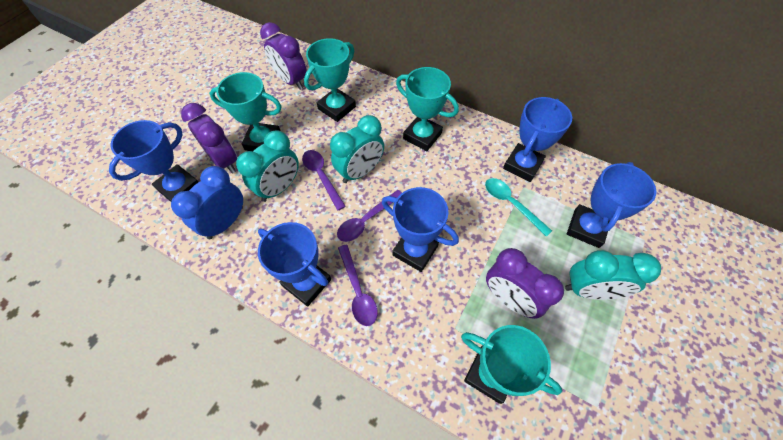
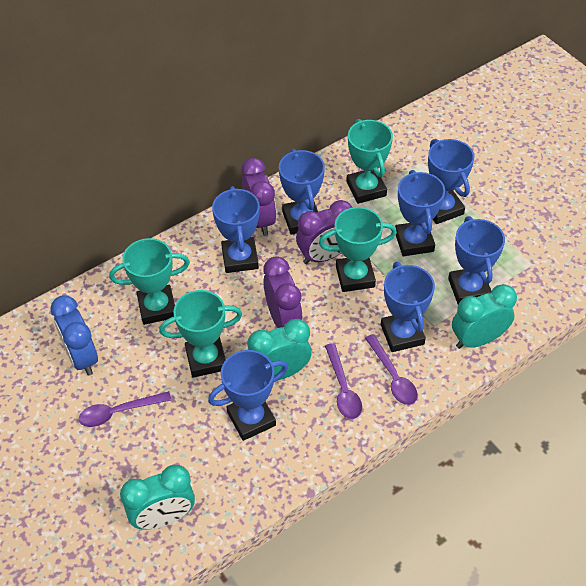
blue trophy: [109,120,198,202] [258,222,331,307] [382,187,459,272] [503,97,572,182] [567,162,656,248] = 5 -> [208,350,288,441] [212,186,260,273] [279,149,325,235] [381,262,435,352] [395,170,445,256] [428,139,474,224] [448,216,505,305] = 7
turquoise spoon: [485,178,552,237] = 1 -> none = 0

